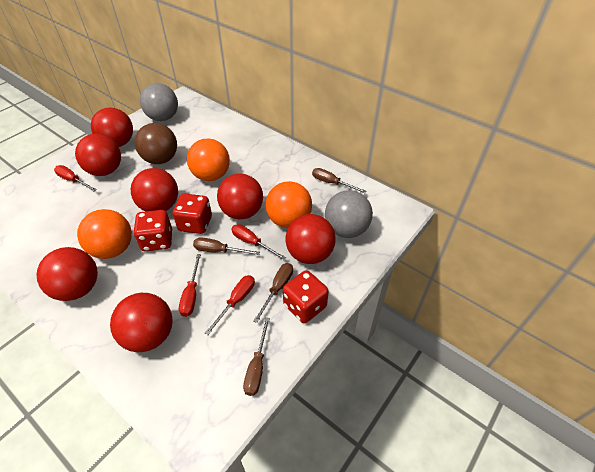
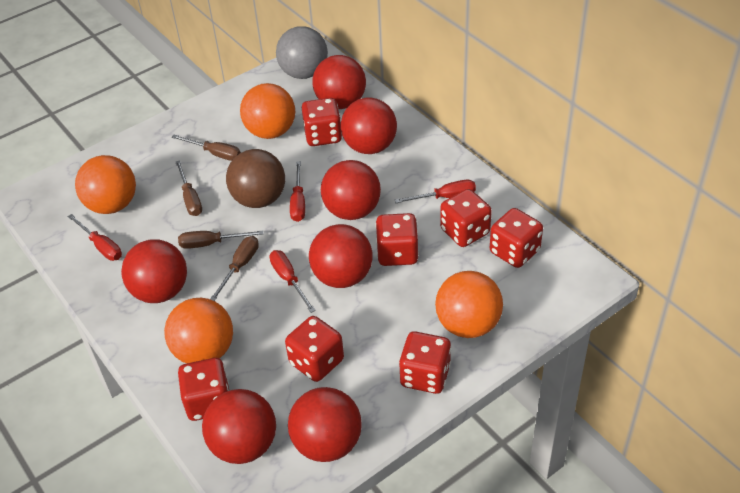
grey ball: [140,83,178,121] [325,190,373,238] = 2 -> [276,26,328,79] = 1
orange ball: [77,209,132,259] [187,138,230,181] [266,181,312,228] = 3 -> [75,155,136,214] [164,298,233,364] [240,83,295,139] [435,271,503,338] = 4
red dice: [134,210,172,251] [173,194,212,234] [283,270,329,323] = 3 -> [178,358,229,421] [285,316,344,382] [302,98,342,146] [375,213,419,266] [399,331,451,394] [440,189,492,247] [490,208,543,268] = 7

